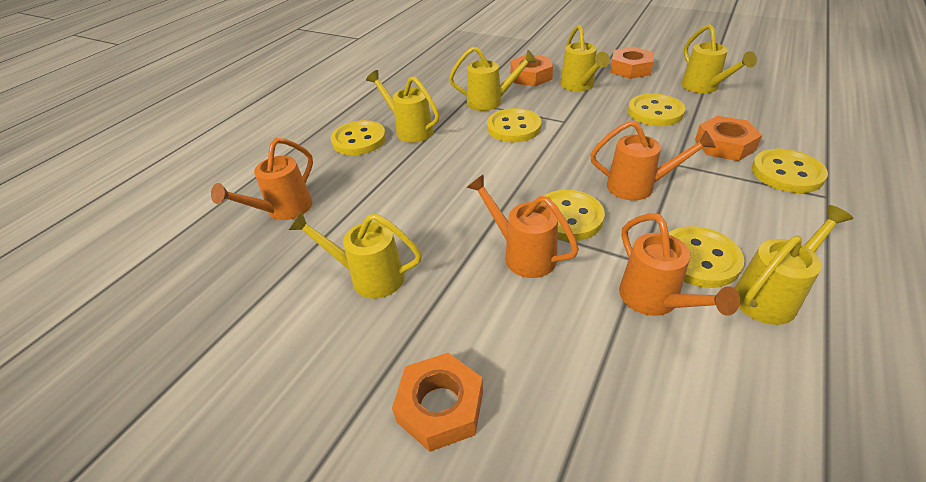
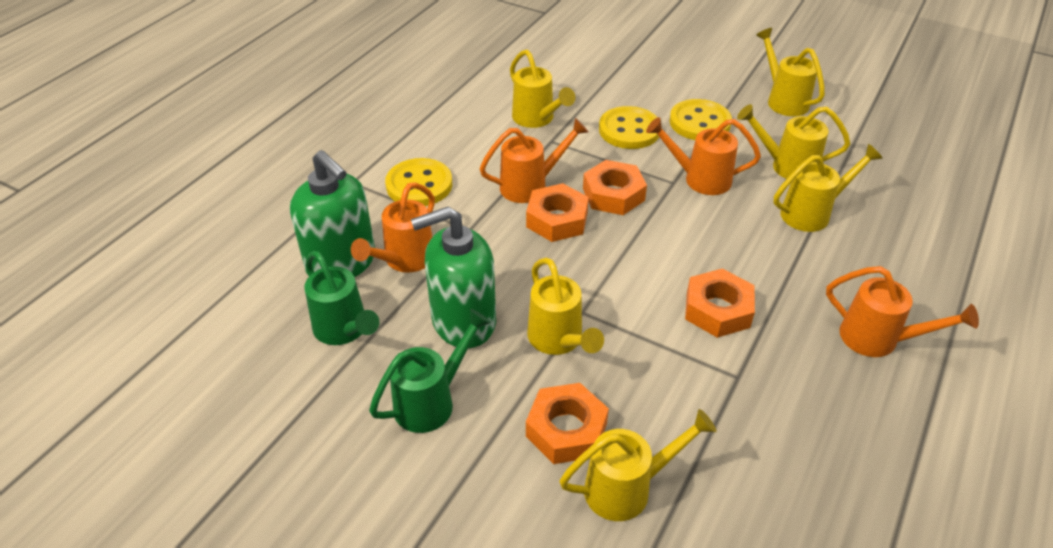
green soap dispenser: none = 0 -> [290,150,375,277] [411,207,496,348] = 2
green watering can: none = 0 -> [304,251,379,345] [369,309,491,433] = 2
yellow button: [331,120,386,155] [487,108,541,142] [541,190,605,241] [628,93,685,126] [669,226,744,288] [752,149,828,193] = 6 -> [385,158,452,206] [599,106,659,149] [669,99,732,140] = 3

